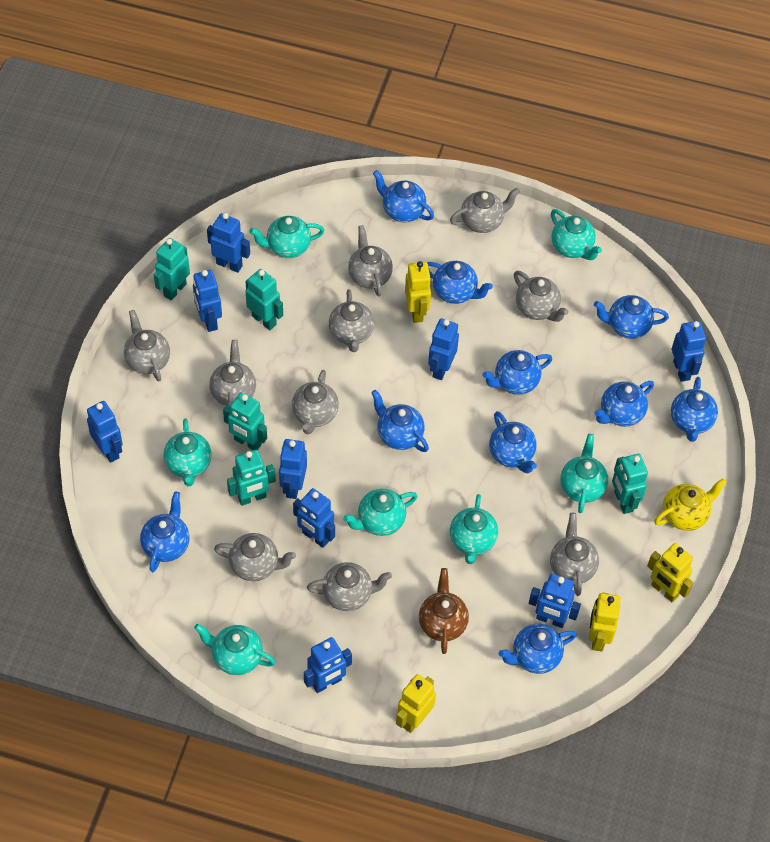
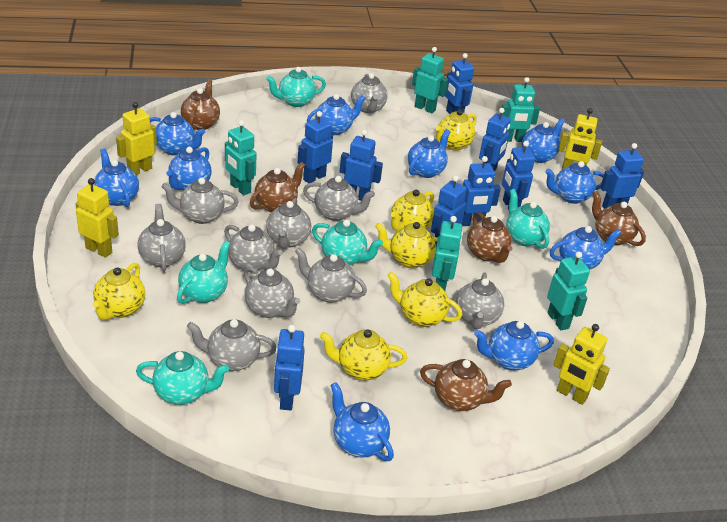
brown teapot: [419,568,469,654] = 1 -> [181,80,220,130] [250,162,305,212] [420,359,512,411] [467,212,512,263] [592,191,646,246] = 5
turquoise teapot: [164,418,212,486] [194,623,276,675] [249,216,324,258] [343,489,417,536] [450,494,498,564] [551,209,602,260] [560,434,608,513] = 7 -> [136,351,229,405] [177,241,230,304] [266,67,326,107] [312,220,383,265] [506,189,550,249] = 5
yellow teapot: [654,478,727,531] = 1 -> [93,263,145,320] [320,329,407,380] [375,222,438,268] [387,272,462,327] [390,190,434,231] [435,109,477,151] = 6

